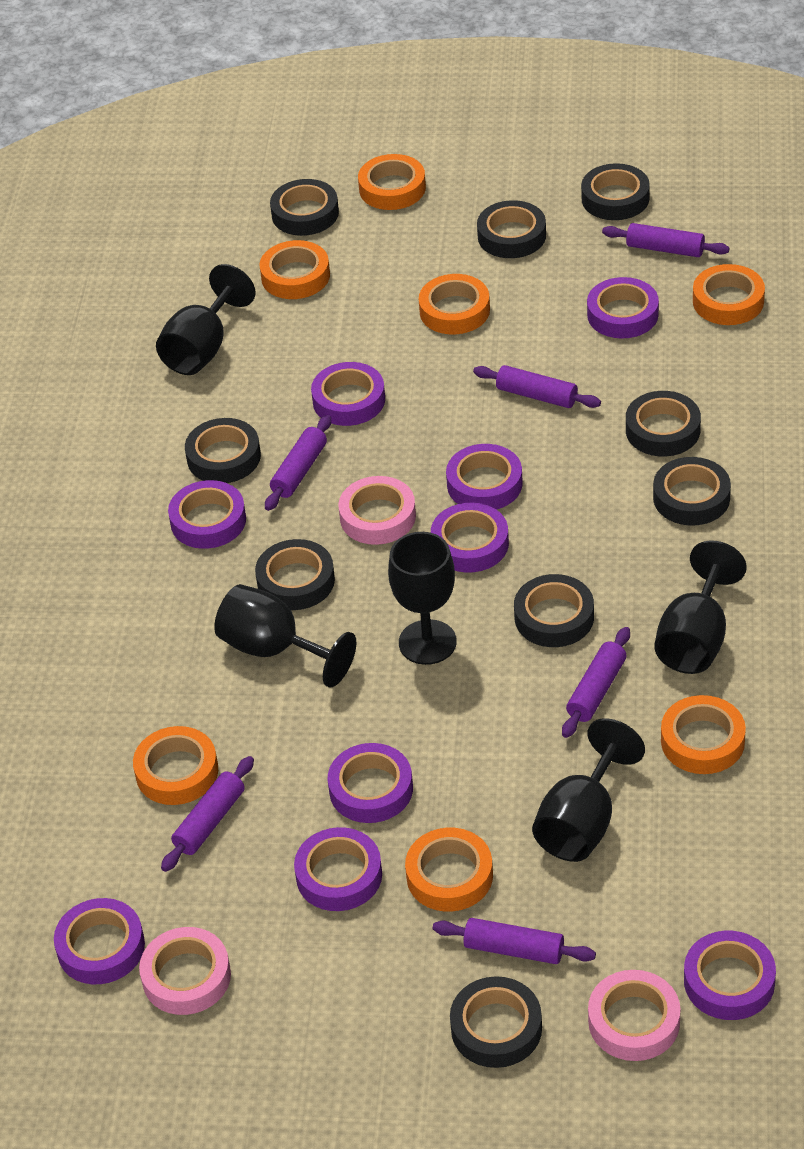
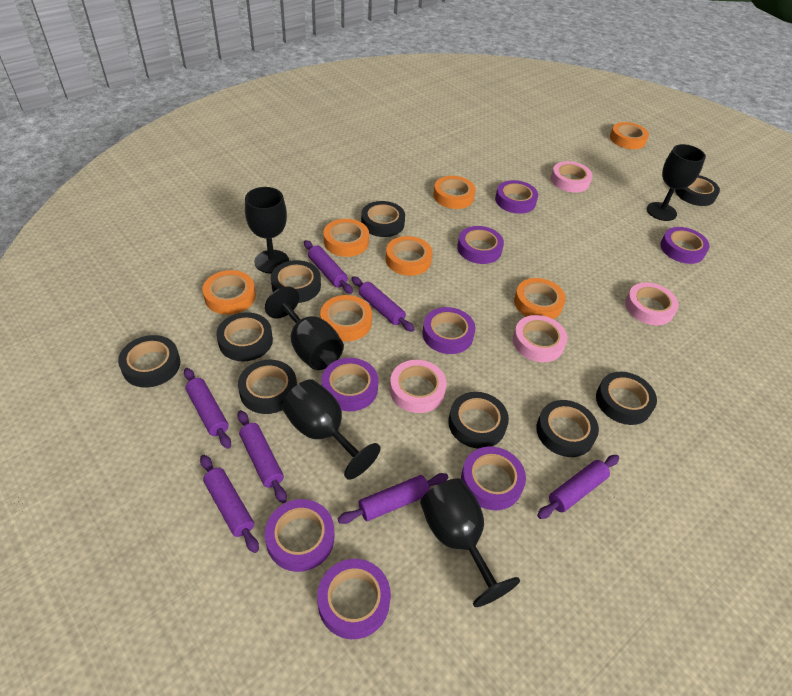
pink tape: [139,927,231,1015] [338,476,416,545] [588,970,680,1061] = 3 -> [390,360,447,413] [513,315,568,362] [551,161,593,193] [625,282,679,325] = 4
purple rolling pin: [161,756,254,872] [265,415,331,511] [433,918,596,964] [473,365,601,408] [562,627,630,738] [602,223,730,257] = 6 -> [184,368,231,449] [200,455,259,553] [237,410,287,503] [304,240,353,294] [338,473,448,524] [351,276,415,332] [537,455,619,519] = 7
purple tape: [54,898,145,984] [168,480,246,549] [294,827,382,911] [311,362,385,426] [328,743,413,823] [431,503,509,573] [446,444,523,510] [587,277,659,339] [684,931,776,1020] = 9 -> [265,499,334,572] [317,559,391,639] [322,358,378,411] [422,307,475,354] [457,226,504,264] [461,446,526,510] [495,180,538,214] [660,227,710,264] = 8

